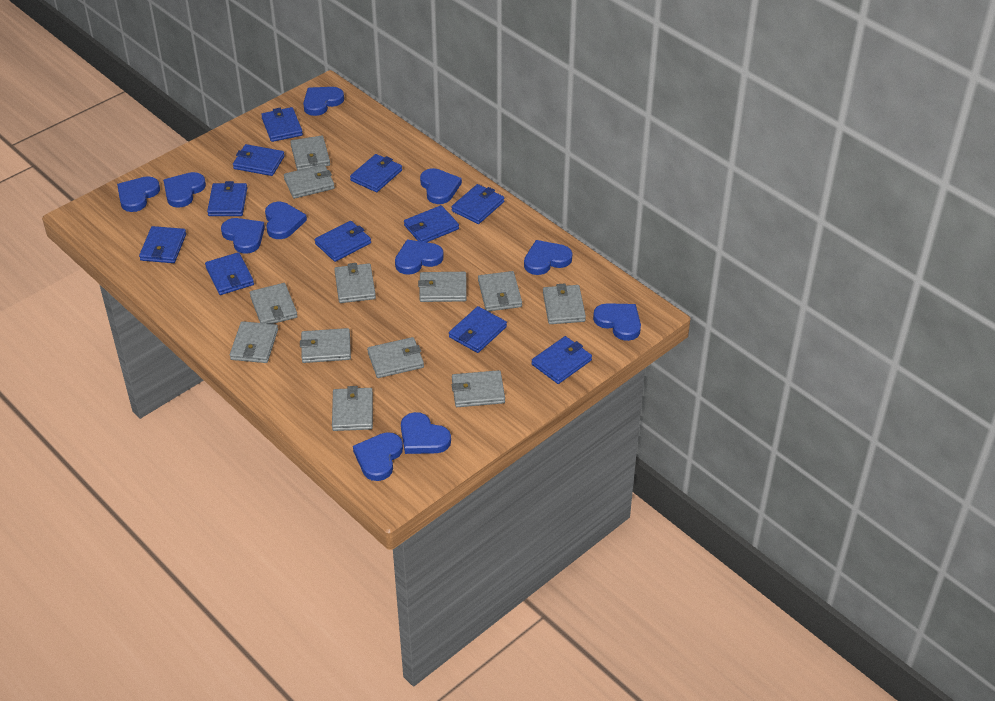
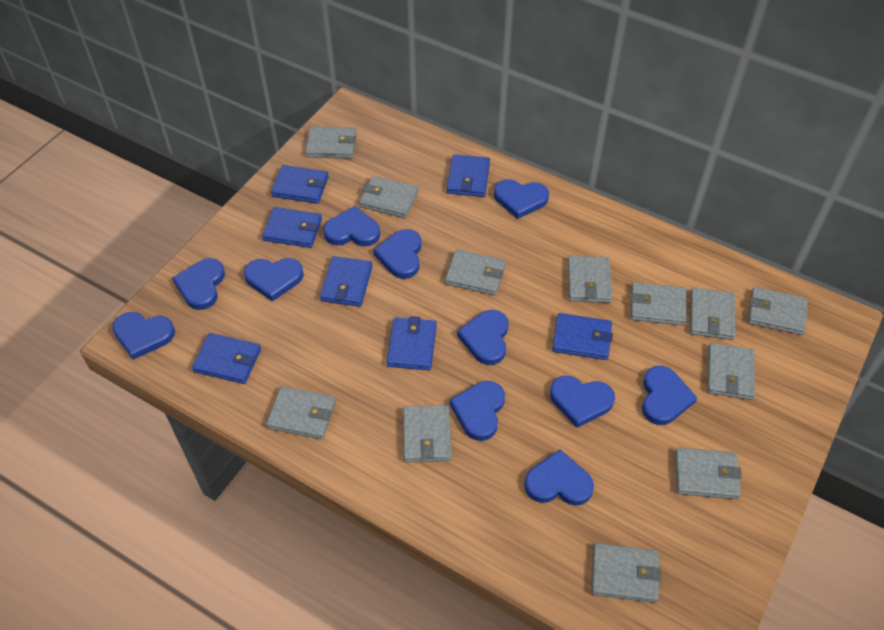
blue wallet: [139,226,186,263] [205,252,254,295] [207,181,247,216] [233,144,285,176] [261,107,303,142] [315,221,371,262] [350,154,402,192] [404,205,459,242] [449,306,507,353] [451,184,504,224] [531,336,592,384] = 11 -> [192,333,261,384] [262,207,322,248] [271,165,329,204] [320,256,372,307] [387,316,437,370] [447,154,490,197] [552,313,613,360] = 7

